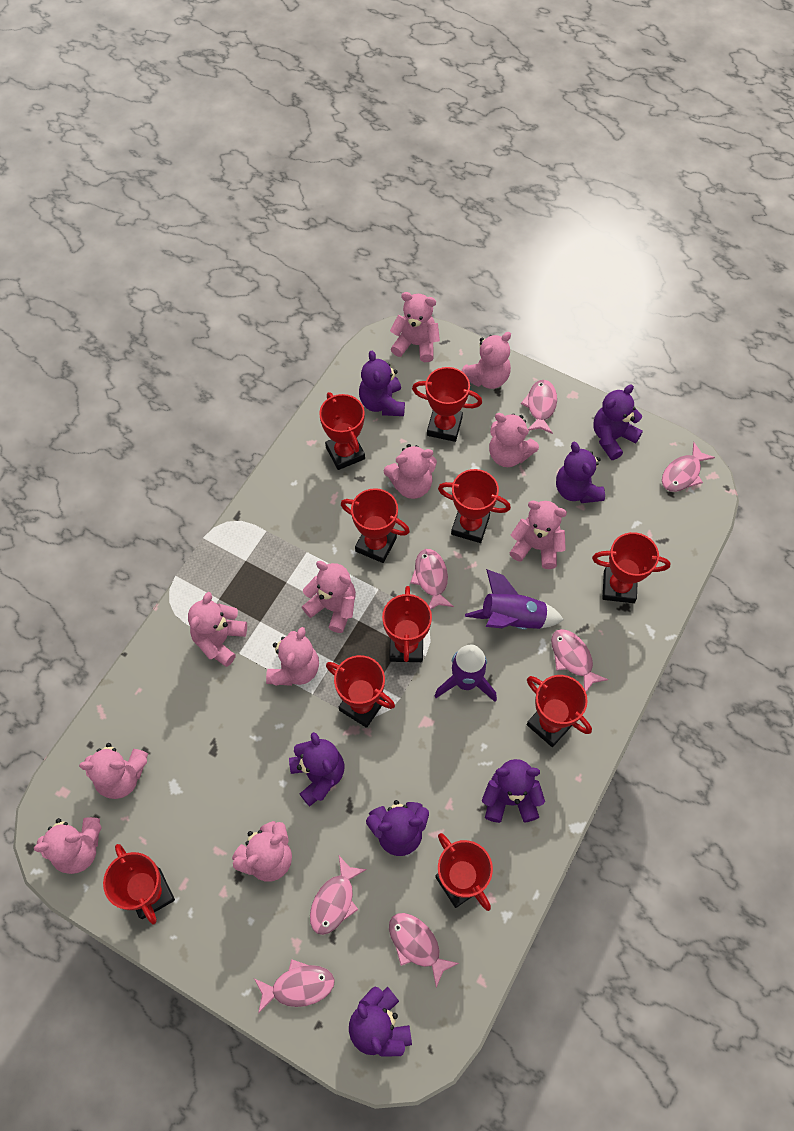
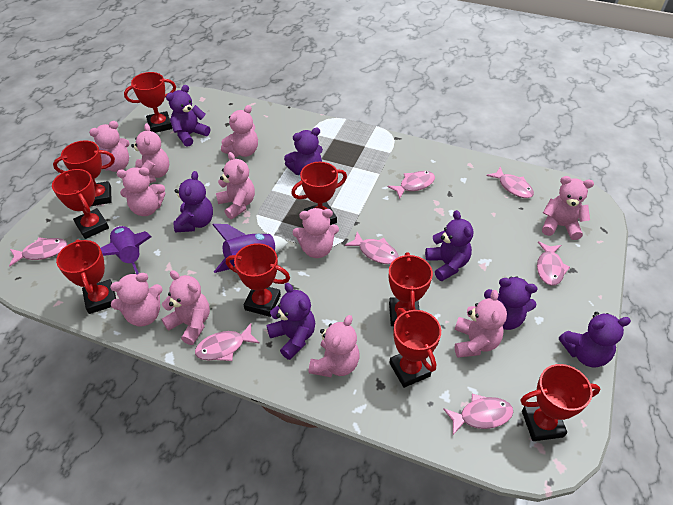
red trophy: [103,844,175,925] [319,392,365,470] [326,655,395,728] [341,488,410,563] [382,586,432,662] [412,367,482,442] [435,833,493,911] [438,469,511,543] [527,675,592,747] [592,532,671,603] = 10 -> [52,169,109,239] [53,140,115,206] [56,239,116,314] [124,72,176,133] [226,243,290,317] [291,162,347,225] [389,252,433,326] [389,308,441,388] [520,364,601,441] = 9

